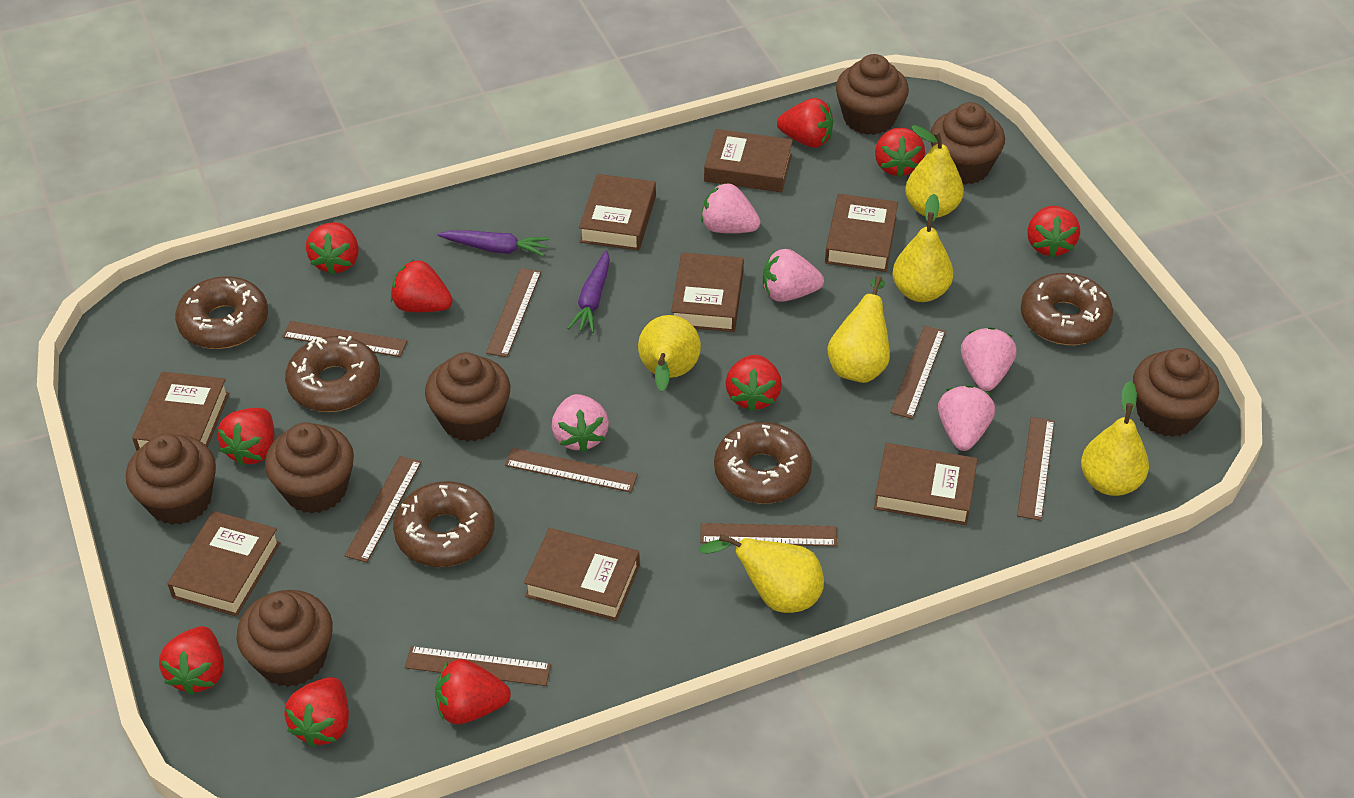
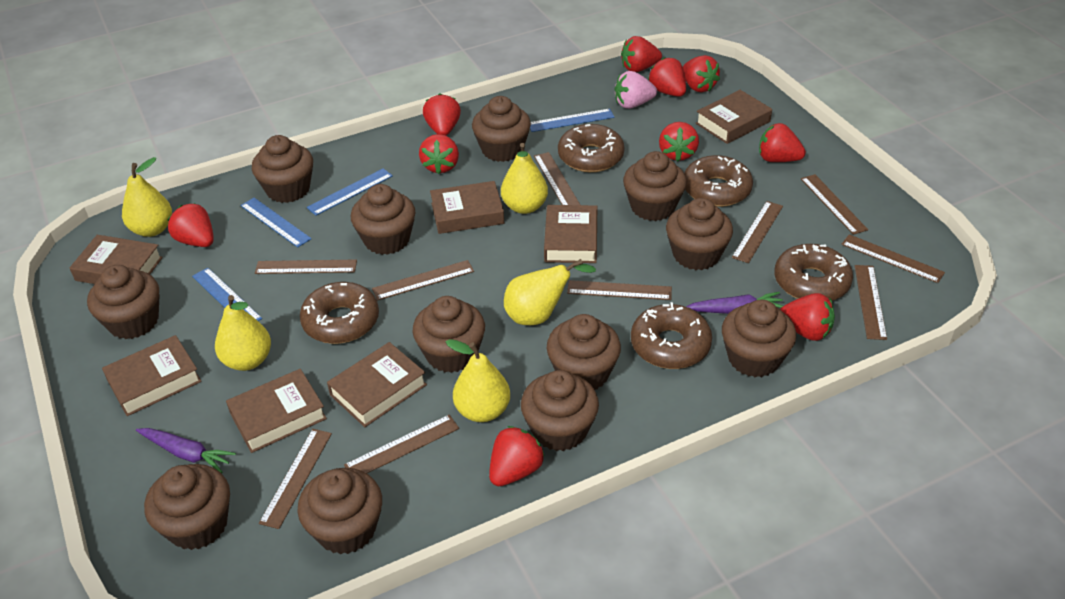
blue ruler: none = 0 -> [192,268,262,321] [240,198,312,247] [307,168,393,216] [530,109,615,132] = 4
brown book: [132,372,229,451] [167,511,281,616] [524,528,640,621] [579,174,656,251] [671,253,744,332] [704,129,793,193] [825,194,898,272] [874,443,978,525] = 8 -> [70,235,163,284] [102,335,202,416] [226,369,327,453] [327,342,427,427] [430,181,504,234] [544,205,597,263] [696,90,772,144] = 7
brown cupcake: [126,434,216,525] [237,590,333,687] [265,422,354,514] [425,352,510,442] [836,54,909,135] [930,102,1005,185] [1133,348,1219,437] = 7 -> [87,265,160,339] [144,464,230,550] [252,135,313,203] [297,468,382,554] [351,184,416,255] [413,296,485,373] [472,96,531,162] [521,370,599,451] [547,314,621,390] [623,151,687,221] [666,198,733,270] [722,300,796,377] = 12
brown ruler: [282,321,407,357] [345,456,422,563] [405,646,551,686] [486,268,541,357] [505,448,638,492] [700,523,837,546] [890,326,946,419] [1017,417,1054,521] = 8 -> [255,259,357,274] [259,429,332,529] [344,415,459,473] [372,260,474,300] [534,152,580,205] [567,280,672,300] [732,201,783,263] [801,174,868,235] [841,234,945,283] [855,265,887,340] = 10
pink strawberry: [552,394,609,453] [701,183,760,233] [763,249,824,302] [938,385,995,451] [961,327,1017,391] = 5 -> [615,71,657,109] = 1
yellow pear: [638,315,701,391] [698,534,824,613] [827,276,890,383] [892,194,953,302] [905,125,964,218] [1081,381,1149,496] = 6 -> [122,157,172,237] [215,295,271,371] [446,339,510,422] [501,143,548,214] [504,259,596,325] = 5

